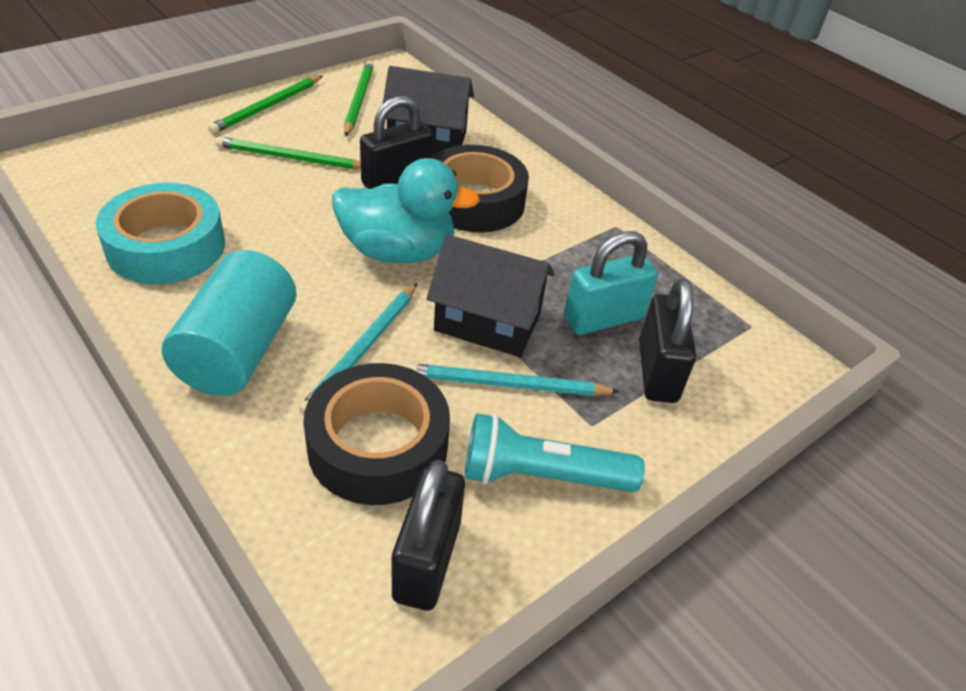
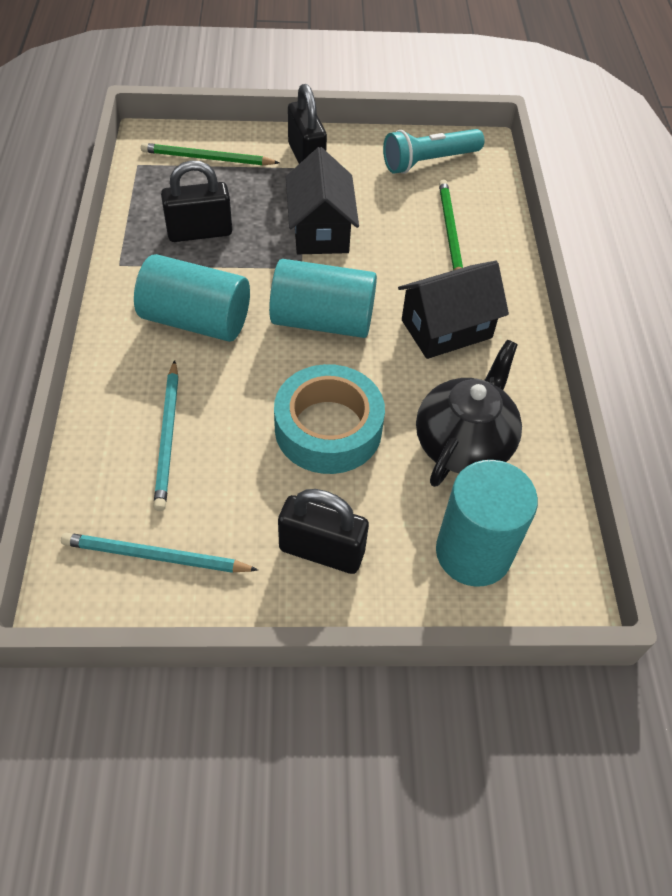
black tape: [303,363,450,505] [431,145,529,232] = 2 -> none = 0
black teapot: none = 0 -> [416,340,522,487] = 1
green pencil: [208,76,323,134] [215,137,361,170] [344,61,374,137] = 3 -> [141,143,280,165] [439,180,463,270] = 2
turquoise cylinder: [162,250,296,396] = 1 -> [134,254,250,342] [269,259,377,338] [436,460,538,587] = 3
turquoise duck: [332,158,480,264] = 1 -> none = 0
turquoise padlock: [564,231,658,335] = 1 -> none = 0

